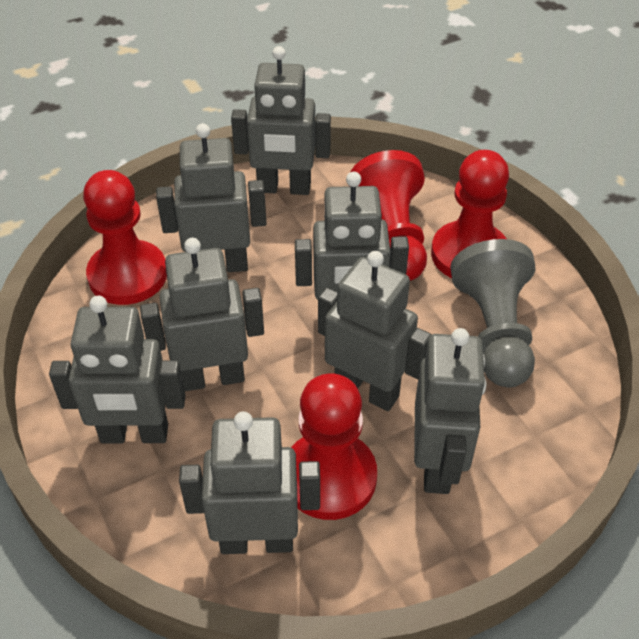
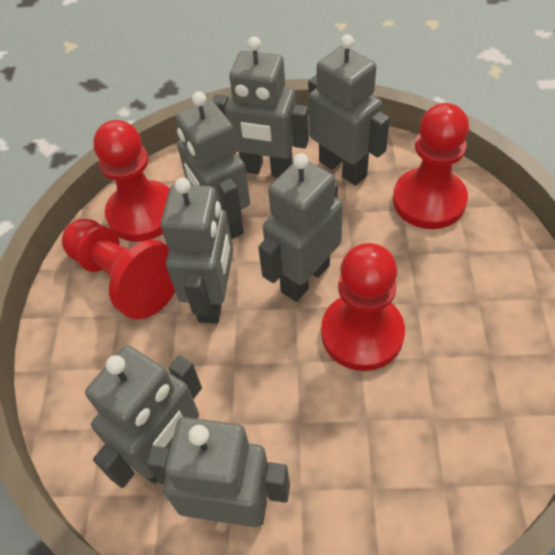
grey pawn: [450,239,535,387] = 1 -> none = 0
grey robot: [49,296,186,443] [140,238,264,391] [156,123,267,272] [179,412,320,554] [231,46,331,195] [295,172,409,300] [318,251,432,411] [414,328,487,494] = 8 -> [85,345,202,488] [146,417,290,527] [161,178,233,324] [175,91,250,240] [212,36,309,177] [258,153,343,302] [308,34,390,186] = 7

